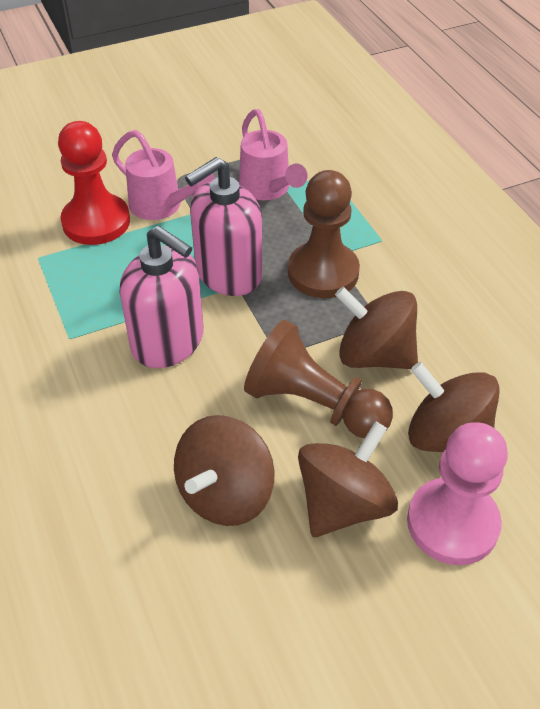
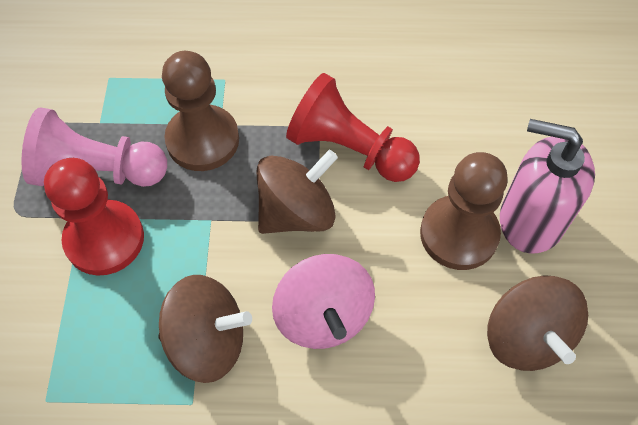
brown spinning top: [174,415,275,526] [298,421,398,537] [335,287,418,369] [408,362,500,452] = 4 -> [158,275,252,383] [257,150,338,234] [487,275,588,371] = 3
pink soap dispenser: [120,226,204,368] [185,157,262,296] = 2 -> [500,119,595,254] = 1
pink spinning top: none = 0 -> [272,254,375,349] = 1
pink watering can: [112,130,215,220] [239,109,308,200] = 2 -> none = 0
red pawn: [58,121,130,245] = 1 -> [44,158,144,276] [286,73,420,182] = 2

